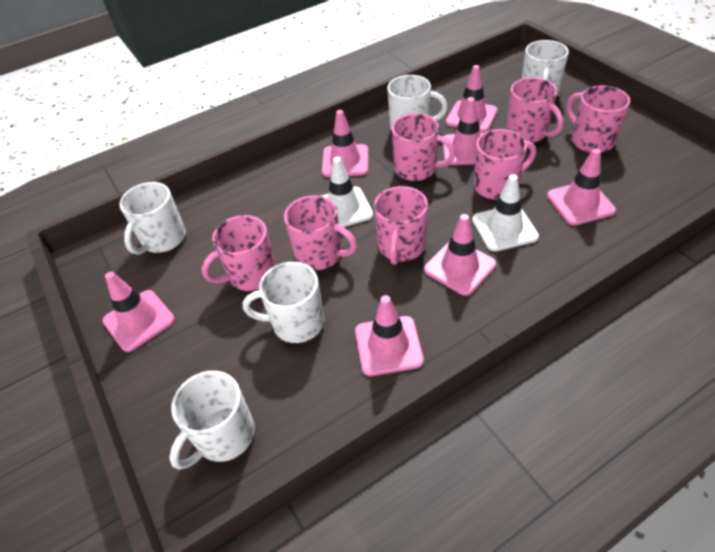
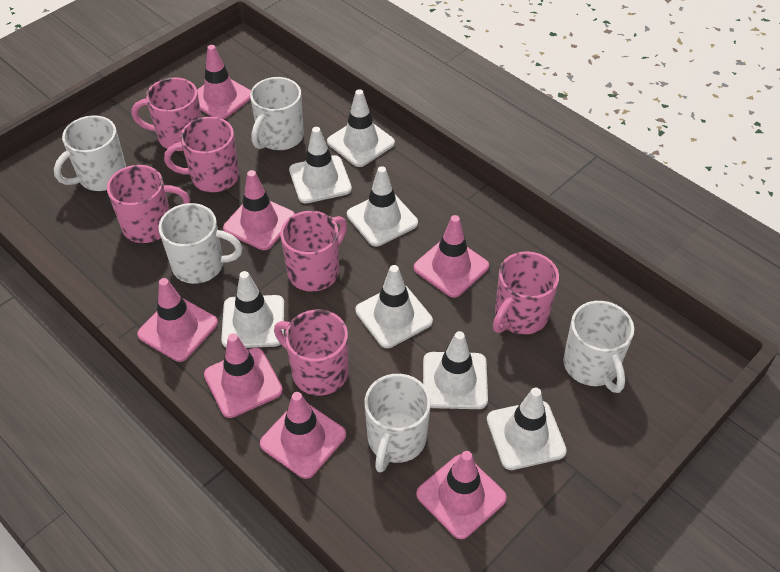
pink mug: [201,215,276,291] [284,195,357,270] [374,186,428,265] [392,113,456,181] [474,129,536,200] [506,77,563,143] [567,85,630,153] = 7 -> [107,165,190,243] [132,77,202,151] [164,117,239,192] [274,310,348,396] [280,211,347,292] [493,251,559,335] = 6
white traffic cone: [321,157,373,227] [472,174,539,252] = 2 -> [221,271,284,348] [289,127,352,203] [327,89,395,167] [347,166,418,247] [355,265,433,348] [423,331,488,409] [487,388,567,470] = 7

